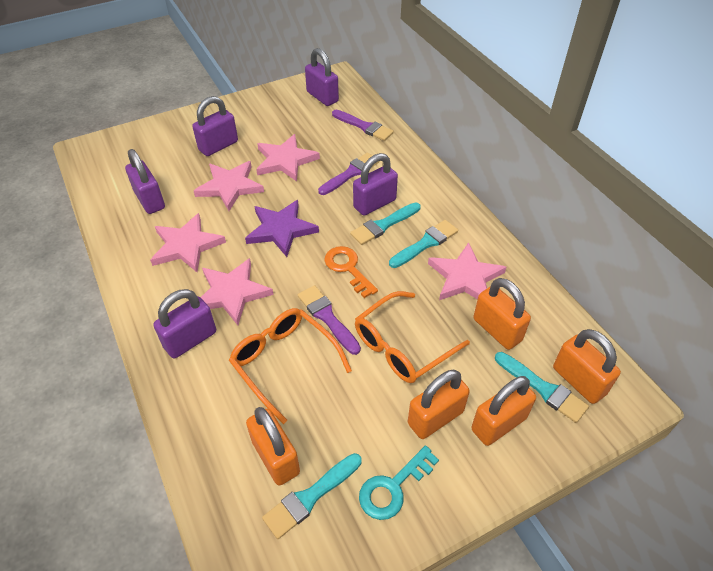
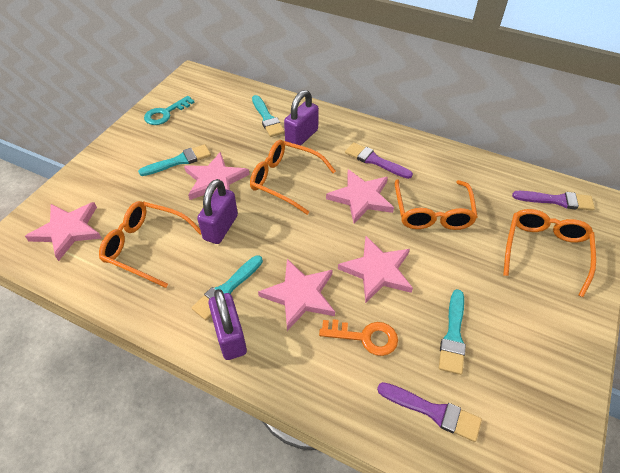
orange glasses: [229,308,352,424] [355,291,470,383] = 2 -> [99,201,201,288] [250,140,336,215] [395,179,478,230] [503,209,596,297] = 4
orange padlock: [246,407,300,486] [408,370,470,439] [471,376,536,446] [473,278,531,350] [553,329,621,404] = 5 -> none = 0
purple padlock: [125,149,165,214] [153,289,216,358] [192,96,238,156] [305,48,339,106] [353,153,398,216] = 5 -> [197,179,238,244] [208,289,247,360] [284,90,319,145] = 3
purple star: [245,200,319,257] = 1 -> none = 0

